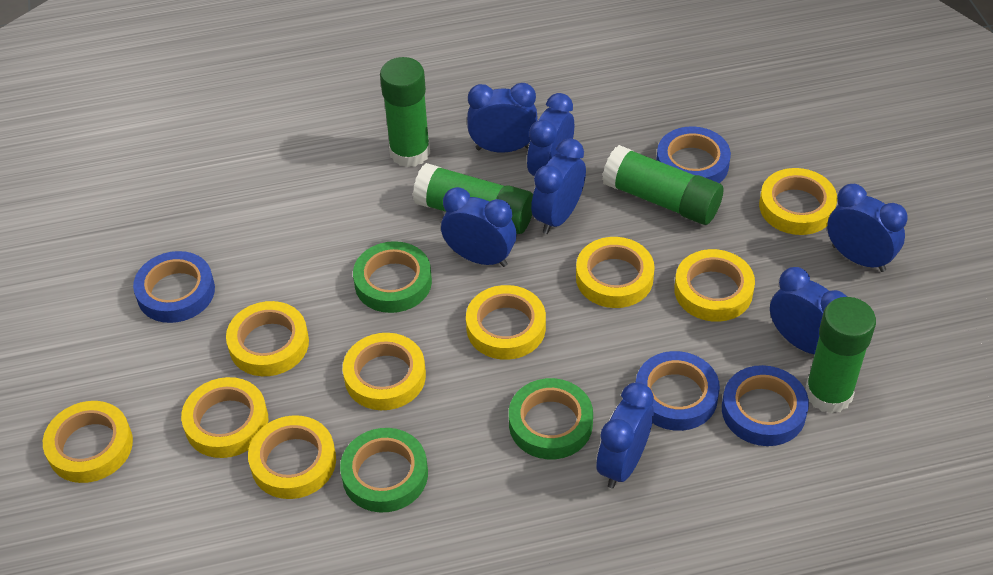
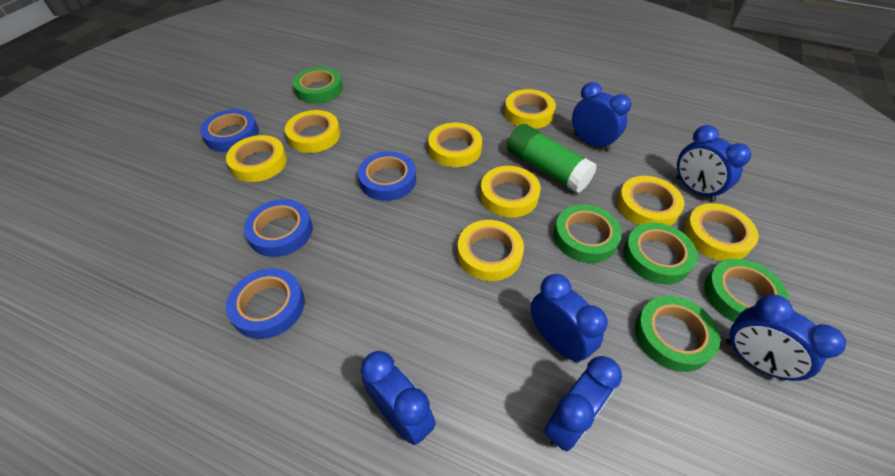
blue clock: [441,187,516,267] [467,83,538,153] [527,93,574,176] [531,138,586,234] [597,382,654,488] [770,267,847,354] [827,184,908,272] = 7 -> [361,351,436,445] [530,274,608,363] [544,356,622,451] [572,82,631,151] [676,125,751,202] [726,294,846,381] = 6
green glue stick: [380,57,430,167] [413,163,533,234] [602,145,723,225] [806,297,876,414] = 4 -> [507,124,597,193] = 1
green tape: [340,428,428,512] [353,241,432,313] [509,378,593,459] = 3 -> [293,67,343,104] [554,204,622,263] [623,223,697,284] [635,296,720,372] [705,259,789,322] = 5
yellow tape: [43,401,133,483] [181,377,268,458] [226,301,309,376] [248,415,336,499] [343,333,426,410] [466,285,546,360] [576,237,655,308] [674,249,755,322] [759,168,837,235] = 9 -> [226,135,287,182] [285,110,340,153] [428,122,482,167] [457,220,524,281] [480,166,541,218] [505,89,556,129] [617,176,684,226] [684,203,758,261] = 8

